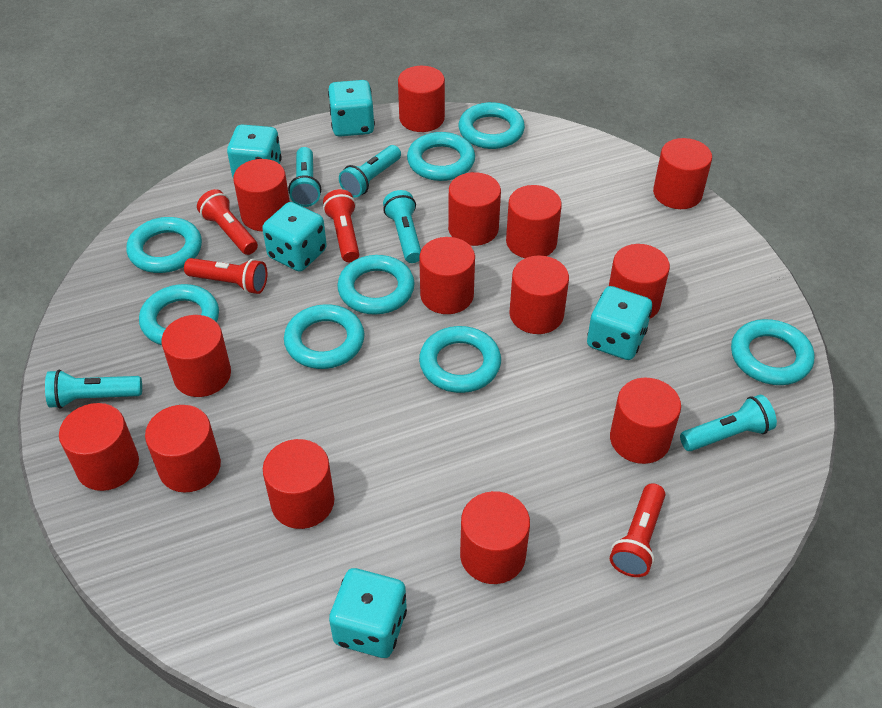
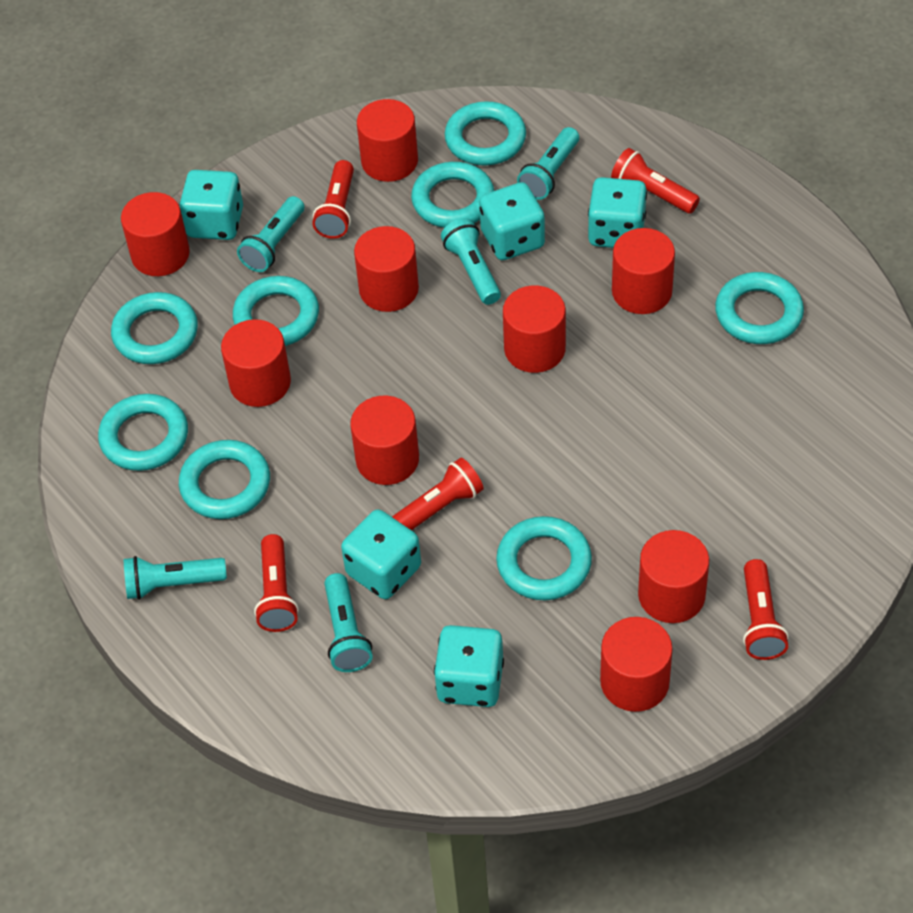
red cylinder: [59,403,139,491] [145,405,221,492] [161,315,231,397] [233,159,290,231] [263,439,334,529] [398,66,445,132] [419,237,475,314] [448,172,501,246] [460,491,530,584] [506,185,562,258] [509,255,569,334] [609,244,670,319] [610,378,681,464] [653,138,712,209] = 14 -> [121,192,190,276] [221,319,291,407] [350,396,419,485] [354,226,419,312] [357,99,418,182] [503,285,566,373] [600,617,673,712] [612,228,675,314] [638,530,709,623] = 9
red flashlight: [184,258,267,294] [197,189,258,255] [323,189,359,262] [610,483,665,577] = 4 -> [254,534,299,632] [312,160,354,239] [392,458,484,530] [611,148,700,213] [743,559,789,660] = 5

